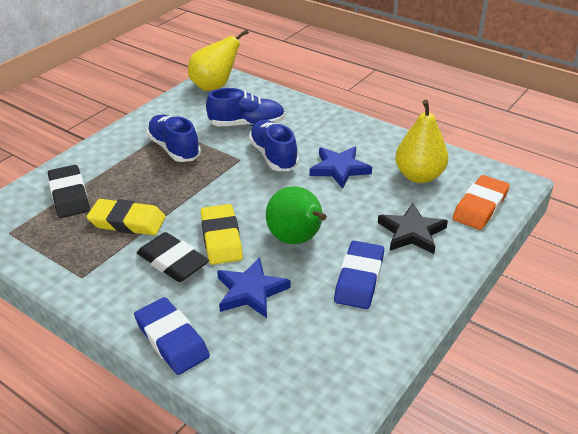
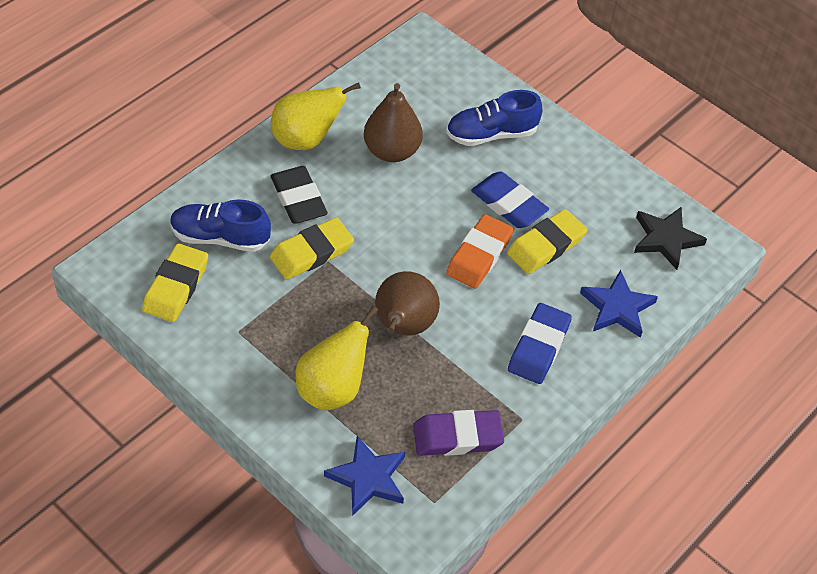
black eraser: [48,165,90,218] [137,232,209,282] = 2 -> [271,166,328,224] = 1
blue shoe: [147,115,201,162] [206,88,285,126] [249,120,299,171] = 3 -> [170,199,271,252] [446,90,542,146] = 2
brown pear: none = 0 -> [364,83,423,162] [375,271,440,336] = 2
green pear: [266,186,327,244] = 1 -> none = 0
purple eraser: none = 0 -> [413,410,504,456] = 1
yellow eraser: [87,199,166,235] [201,204,243,265] = 2 -> [142,243,208,322] [270,217,354,280] [507,209,587,274] = 3

